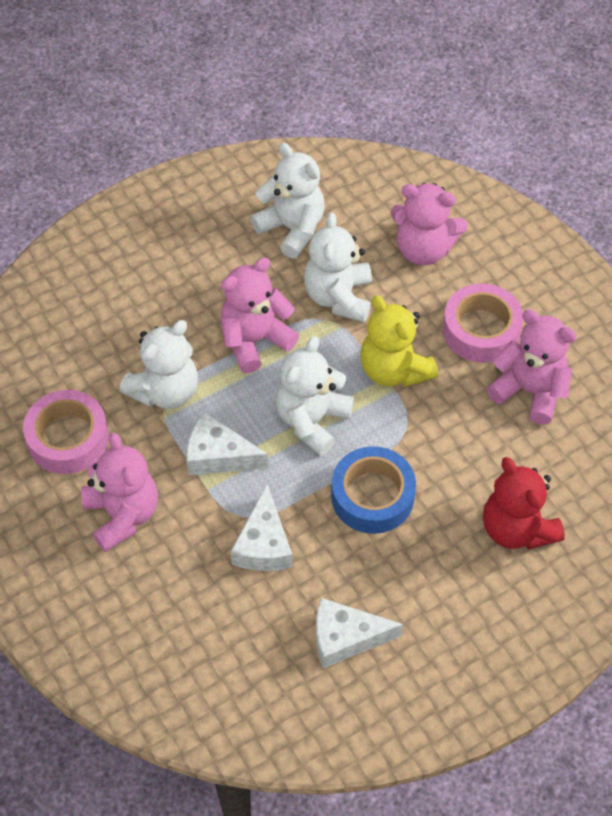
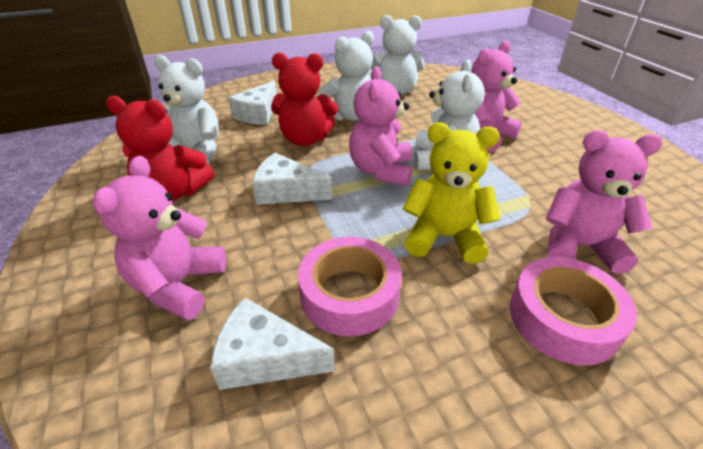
blue tape: [331,446,416,534] = 1 -> none = 0
red teddy bear: [483,457,565,549] = 1 -> [106,96,214,201] [271,53,338,146] = 2

